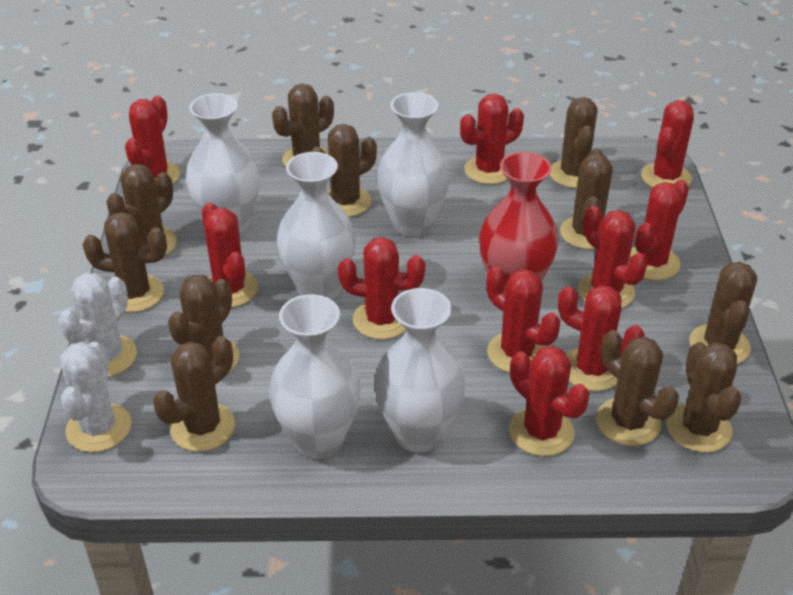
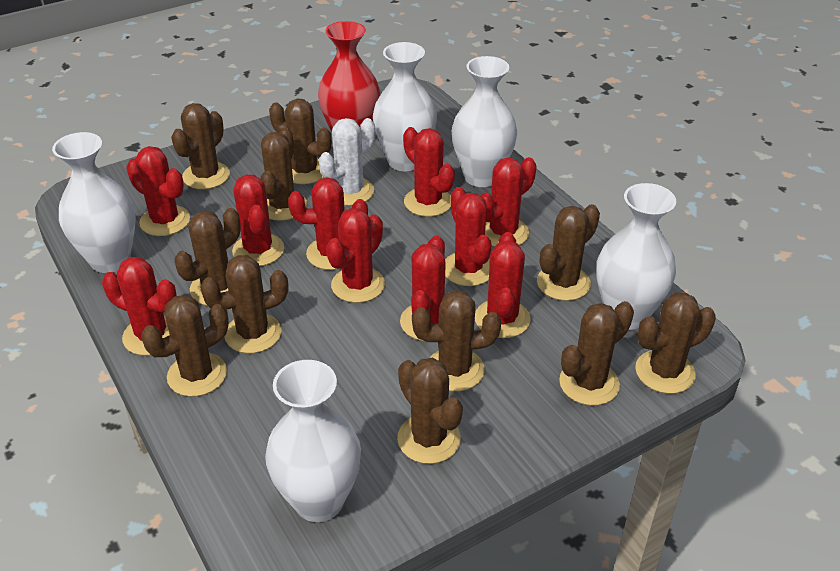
white cactus: [58,273,137,377] [60,342,132,452] = 2 -> [319,118,375,206] = 1

